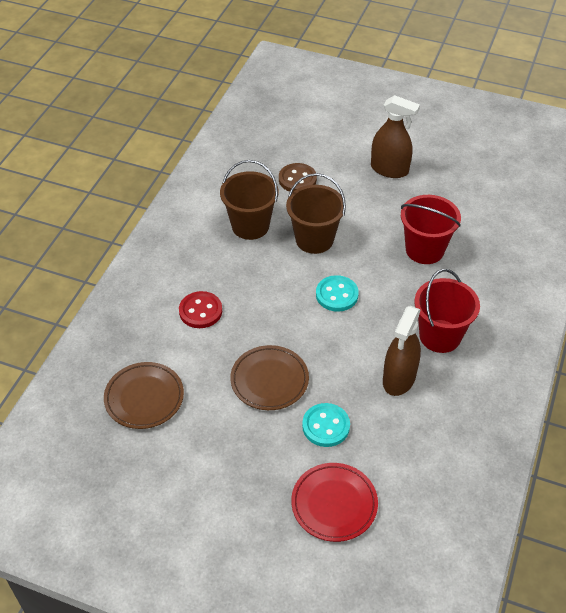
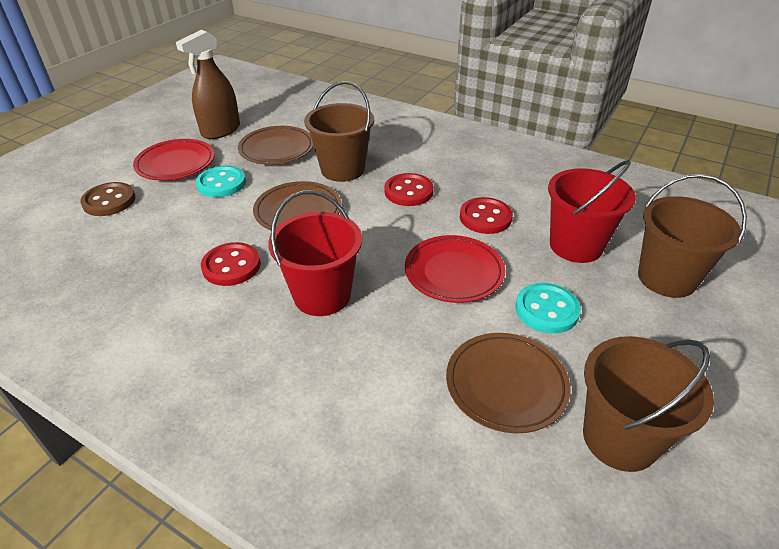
brown bucket: [220,160,279,240] [286,173,346,254] = 2 -> [304,81,374,182] [583,336,714,472] [638,174,747,298] = 3
brown plate: [104,362,184,429] [230,345,309,410] = 2 -> [238,126,314,165] [253,181,342,230] [446,333,571,433] = 3
brown spray bottle: [371,95,420,178] [383,306,421,396] = 2 -> [176,30,240,139] = 1
red button: [179,291,222,328] = 1 -> [201,242,261,286] [385,173,434,206] [460,197,513,234] = 3
red plate: [291,463,378,542] = 1 -> [133,139,215,181] [405,235,505,303] = 2

